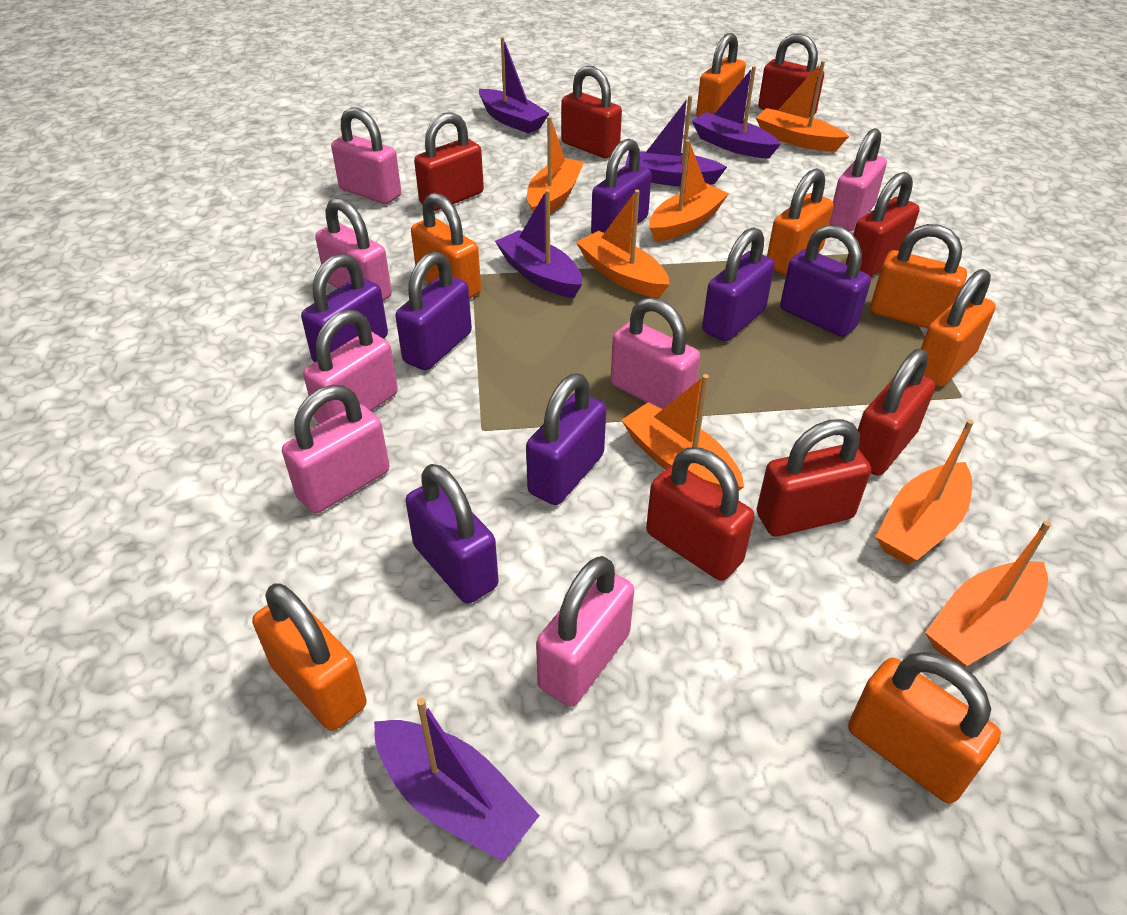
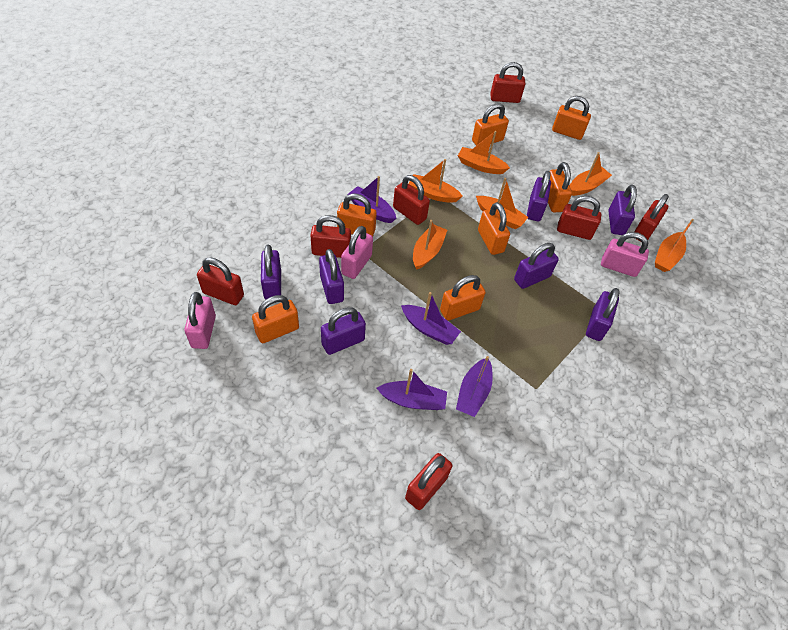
orange boat: [527,116,584,214] [576,190,670,298] [621,374,744,491] [649,139,729,242] [756,61,849,151] [876,420,974,565] [925,521,1051,667] = 7 -> [408,159,463,203] [413,220,447,270] [458,131,510,174] [476,178,528,229] [570,152,612,196] [655,219,694,272] = 6
pink padlock: [282,385,389,513] [303,310,398,424] [315,198,392,301] [331,107,401,204] [536,556,634,707] [611,297,700,409] [829,128,887,231] = 7 -> [184,292,216,349] [341,226,373,279] [601,232,649,277] = 3
purple boat: [374,698,540,862] [479,37,550,134] [495,189,582,298] [625,95,727,186] [692,66,781,158] = 5 -> [347,176,396,223] [377,369,447,410] [401,292,461,345] [456,356,493,417] = 4

